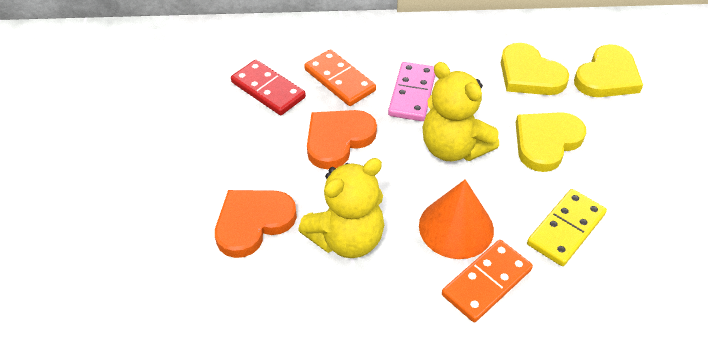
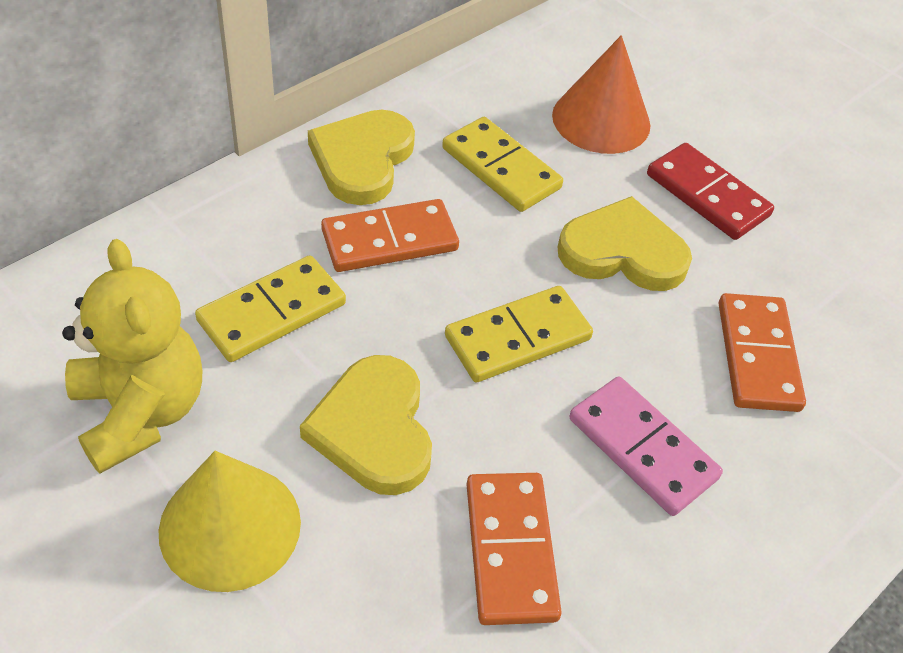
orange domino: [304,49,376,106] [442,240,533,322] = 2 -> [321,199,459,272] [467,473,562,625] [719,293,806,412] = 3
orange heart: [215,190,297,258] [307,110,377,169] = 2 -> none = 0
yellow cone: none = 0 -> [159,451,301,592] = 1
yellow domino: [527,189,607,266] = 1 -> [195,255,346,362] [442,117,563,212] [445,286,593,382] = 3
yellow teddy bear: [298,158,384,258] [422,62,499,161] = 2 -> [62,239,202,474] = 1

